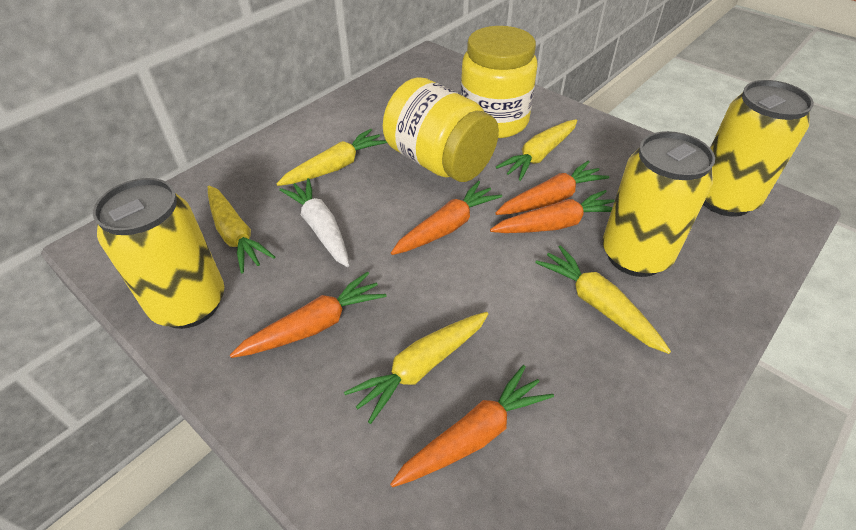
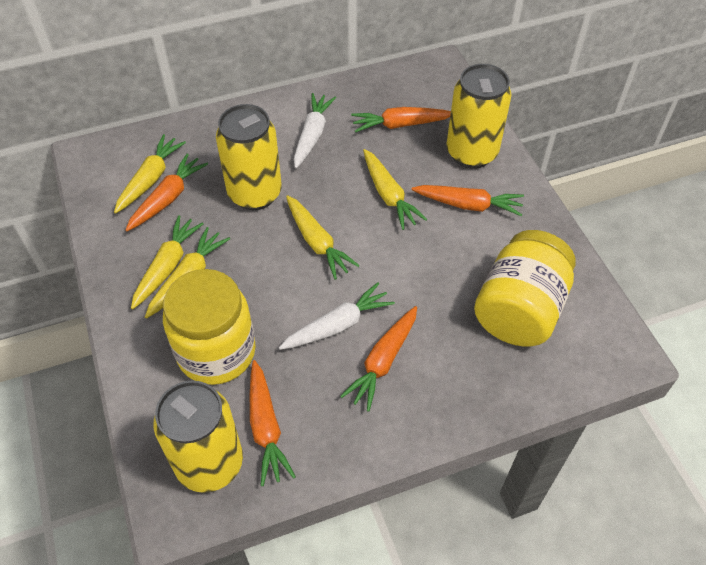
white carrot: [279,178,349,267] = 1 -> [279,282,395,350] [294,93,336,168] = 2

